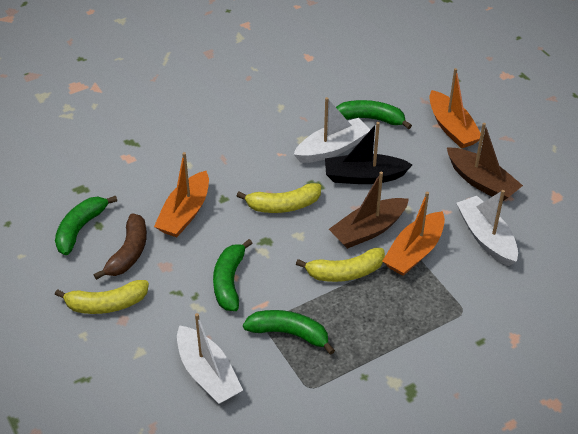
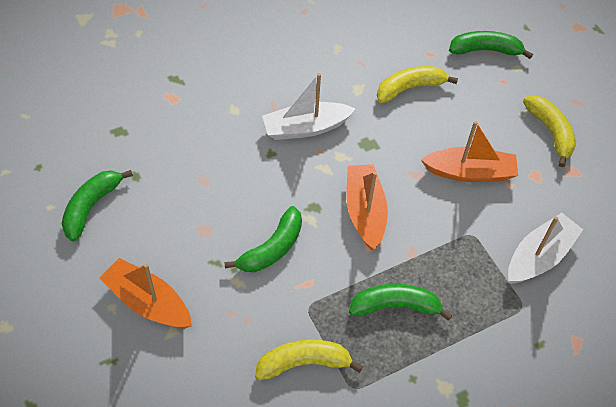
black boat: [325,122,413,184] = 1 -> none = 0
brown banana: [94,213,147,280] = 1 -> none = 0
brown boat: [329,172,409,249] [447,123,523,201] = 2 -> none = 0
white boat: [177,313,243,404] [293,97,371,163] [456,190,518,266] = 3 -> [262,73,356,140] [508,213,583,284] = 2

